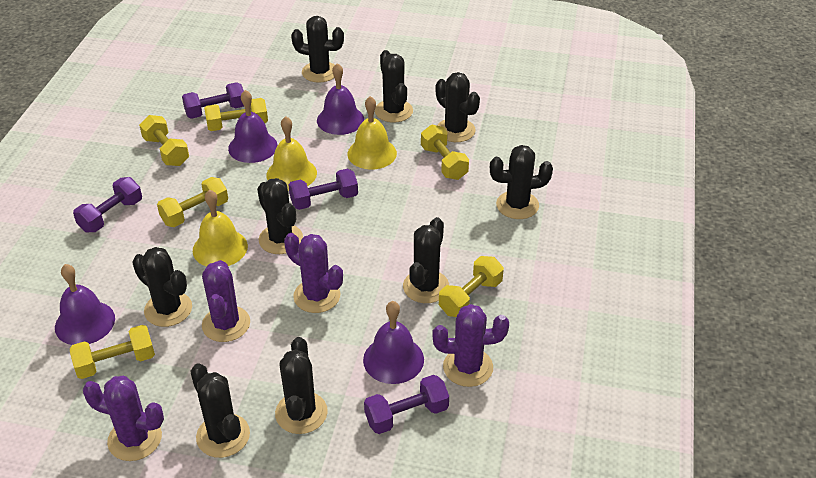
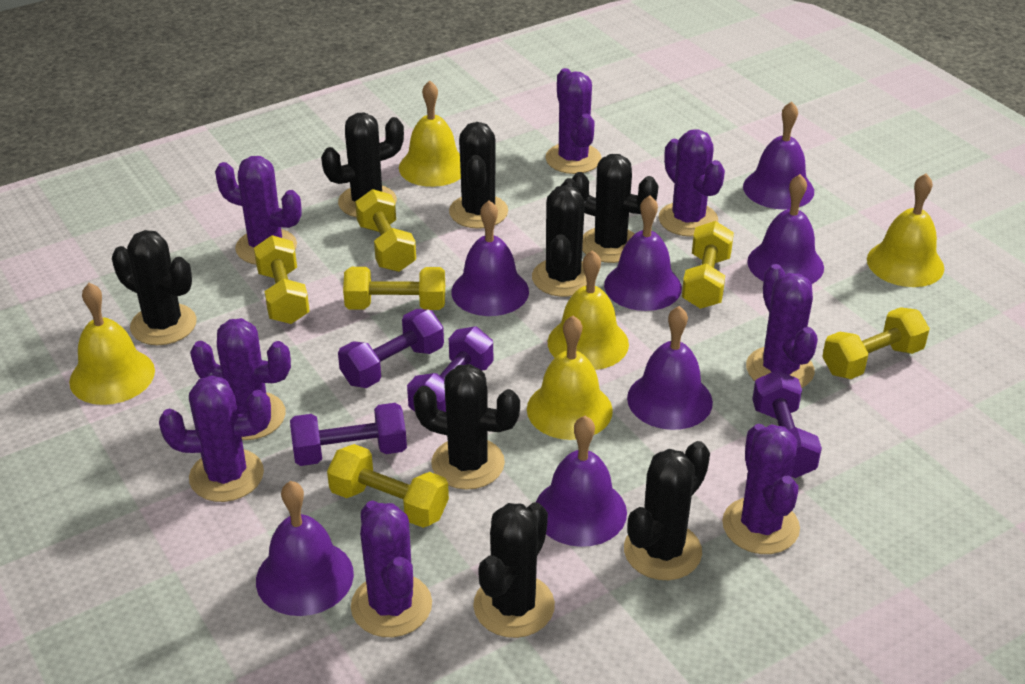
black cactus: [132,247,192,327] [190,363,250,458] [257,178,303,254] [275,337,328,434] [291,16,344,83] [375,50,413,123] [403,217,449,303] [436,72,480,142] [490,145,553,219] = 9 -> [112,230,197,345] [321,113,404,218] [413,364,520,490] [449,122,508,229] [473,502,555,638] [532,178,587,297] [572,154,658,263] [624,441,710,580] = 8
purple bell: [55,264,115,345] [228,90,278,163] [317,63,364,135] [363,301,424,384] = 4 -> [256,481,354,616] [451,200,529,316] [536,416,627,547] [604,195,682,311] [627,306,713,430] [743,101,814,209] [747,174,824,284] = 7
purple cactus: [83,376,164,461] [202,260,250,342] [284,233,343,313] [432,304,509,387] = 4 -> [159,375,271,502] [190,318,291,440] [215,156,302,264] [351,501,432,637] [545,68,602,174] [658,129,725,237] [722,424,800,554] [746,264,818,388] = 8
yellow bell: [193,190,248,266] [266,116,317,191] [347,96,397,170] = 3 -> [69,283,155,405] [399,80,461,187] [527,316,613,440] [548,250,629,370] [867,173,944,287] = 5

